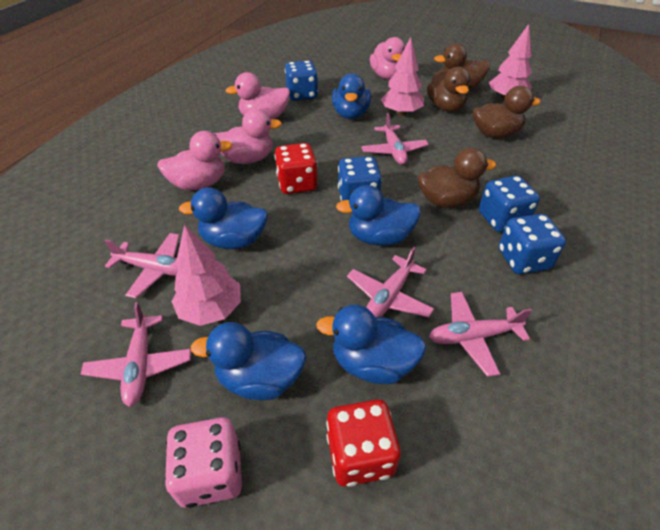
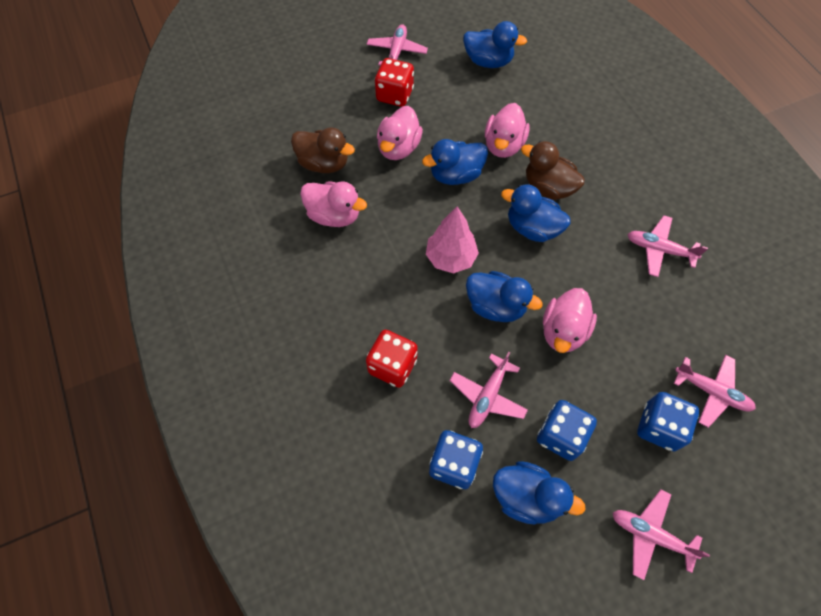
blue dice: [285,60,318,101] [338,156,382,201] [479,175,540,232] [499,214,566,274] = 4 -> [429,430,483,489] [537,400,597,461] [637,392,699,451] = 3
brown duck: [418,148,496,207] [427,67,470,112] [434,43,490,89] [473,86,541,138] = 4 -> [291,127,355,173] [521,141,585,200] = 2
pink dice: [164,417,242,508] = 1 -> none = 0
pink tree: [171,225,241,326] [381,37,424,116] [489,24,532,100] = 3 -> [426,207,479,274] = 1

